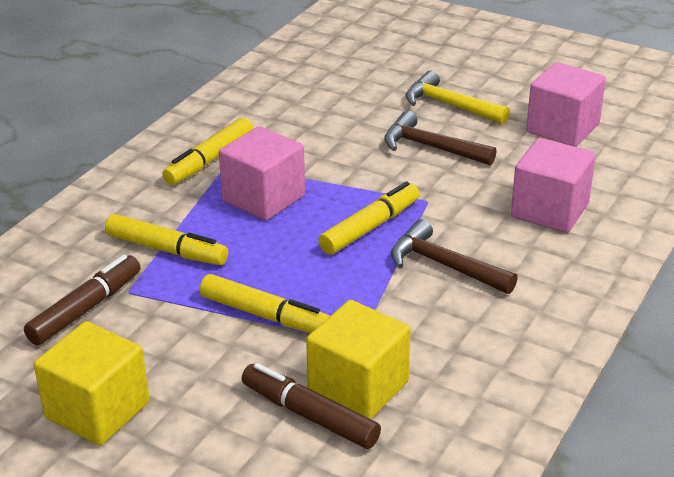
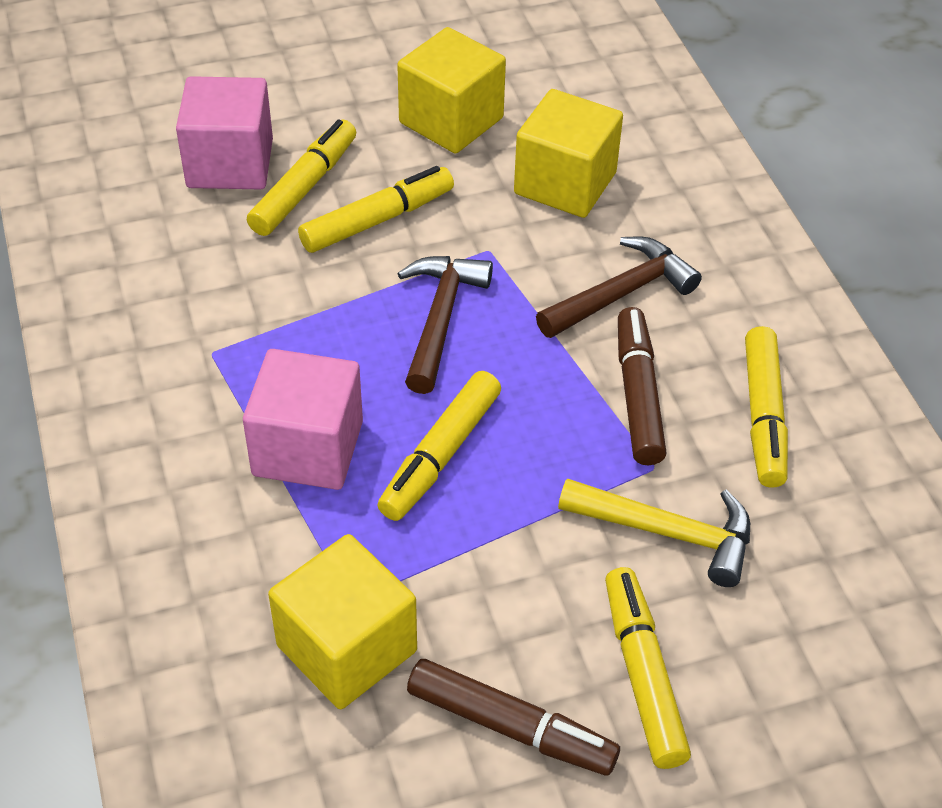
pink cube: [219,126,305,220] [511,138,596,233] [526,62,606,147] = 3 -> [176,76,273,189] [243,349,363,490] = 2
yellow cube: [34,321,150,446] [306,300,411,419] = 2 -> [268,534,417,709] [397,27,506,153] [514,89,623,218] = 3
yellow marker: [105,214,228,265] [162,118,253,185] [200,274,330,333] [318,181,420,255] = 4 -> [247,119,356,236] [298,166,454,253] [377,371,501,521] [605,567,691,769] [745,326,788,488] = 5

